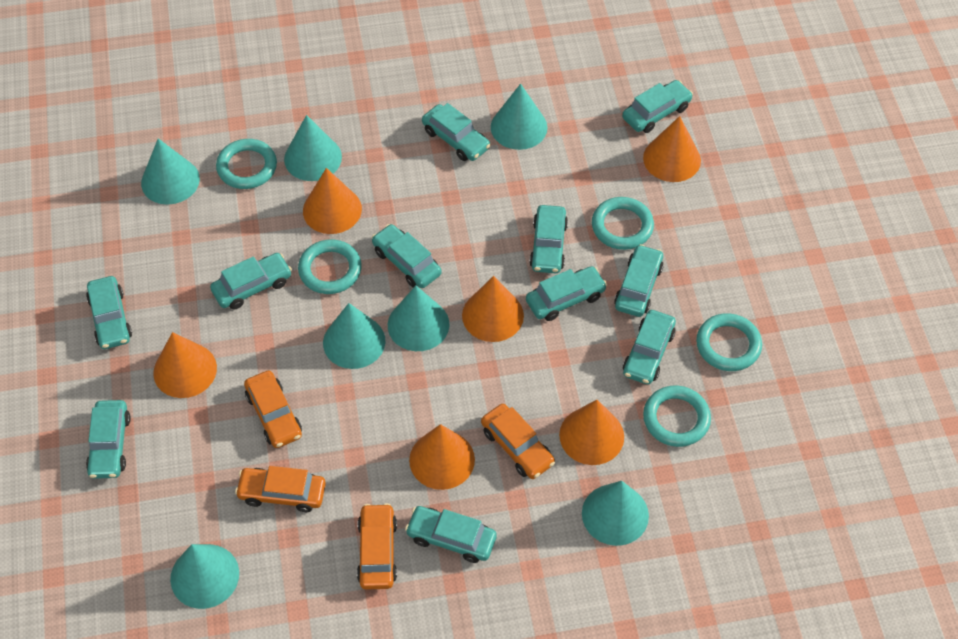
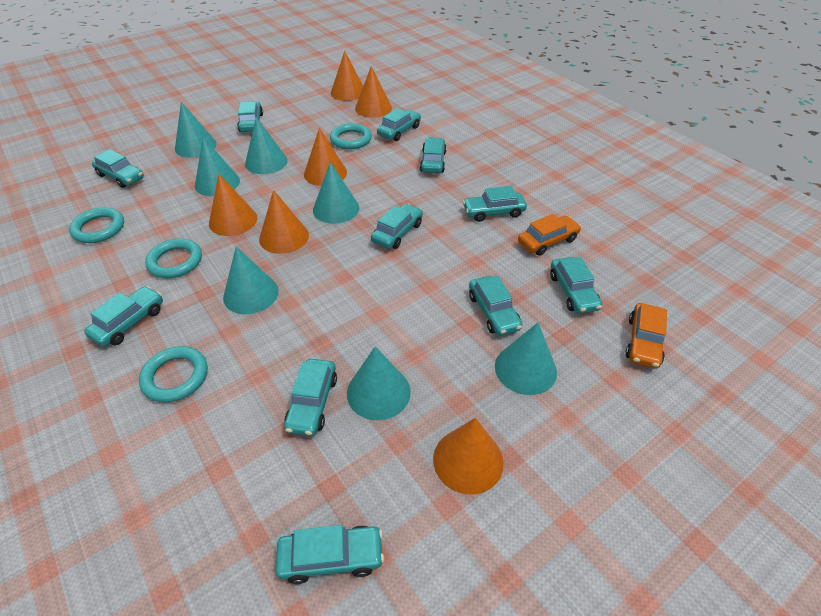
orange car: [235,466,326,512] [244,370,302,448] [357,503,397,590] [481,404,555,479] = 4 -> [518,214,581,256] [625,303,667,369] = 2
turquoise ring: [216,139,277,189] [298,239,362,294] [592,197,654,250] [643,386,711,447] [696,313,762,371] = 5 -> [69,207,124,243] [139,346,208,402] [145,239,202,278] [330,123,372,149] = 4

